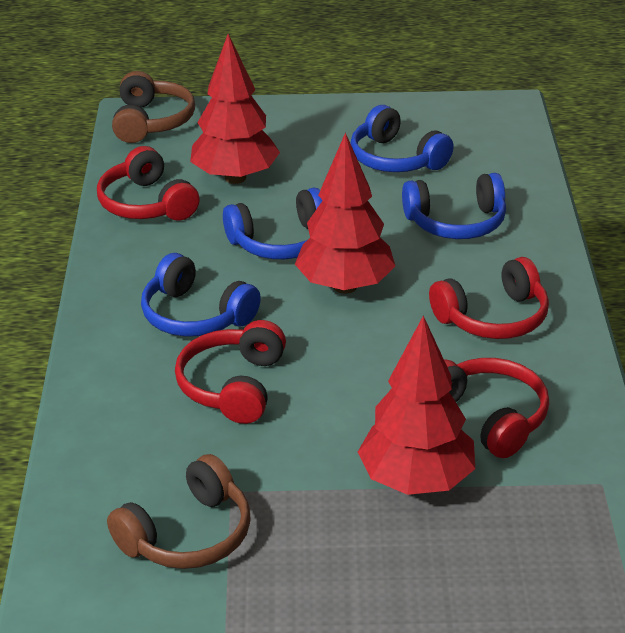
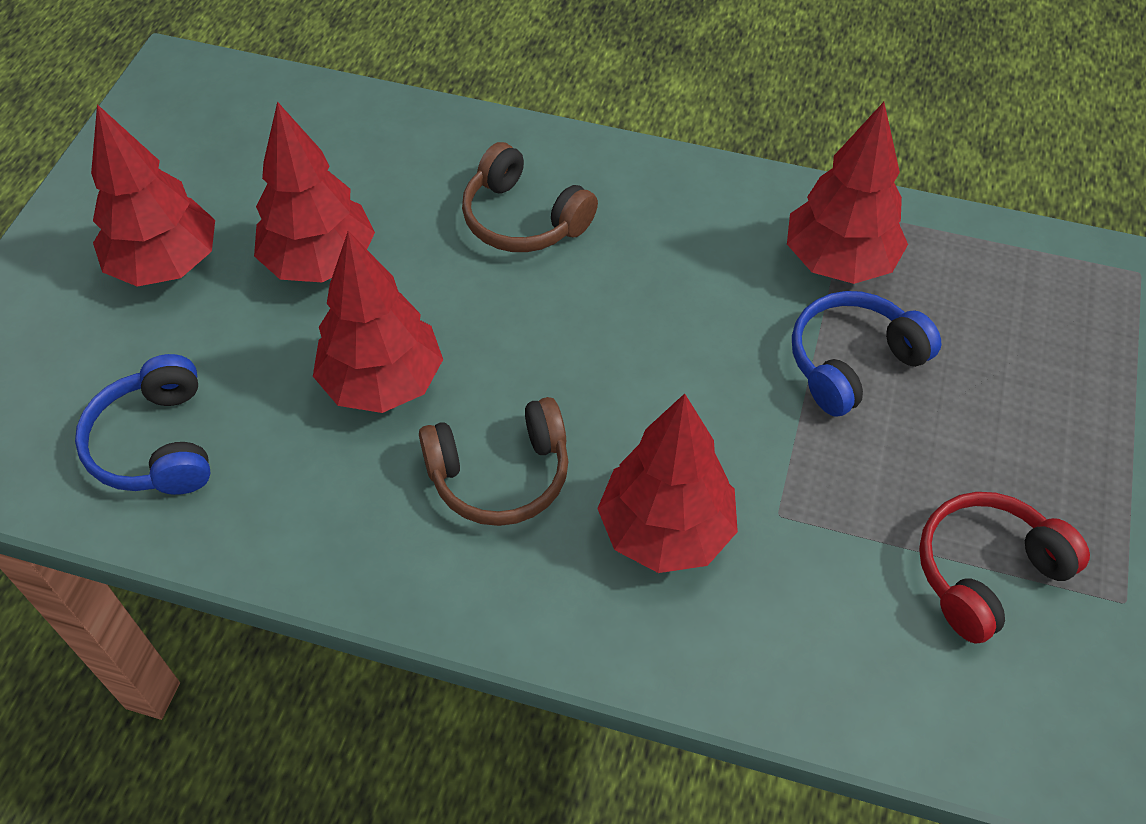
blue headphones: [141,253,261,337] [223,188,323,259] [350,105,454,172] [402,173,506,239] = 4 -> [75,354,211,495] [792,291,941,417] = 2
red headphones: [97,146,200,221] [175,320,286,424] [429,257,549,339] [444,358,549,458] = 4 -> [919,492,1090,644] = 1
red tree: [190,34,280,184] [295,132,395,294] [358,316,475,495] = 3 -> [91,104,215,287] [254,101,375,283] [313,231,443,413] [597,394,738,573] [787,102,908,284] = 5

